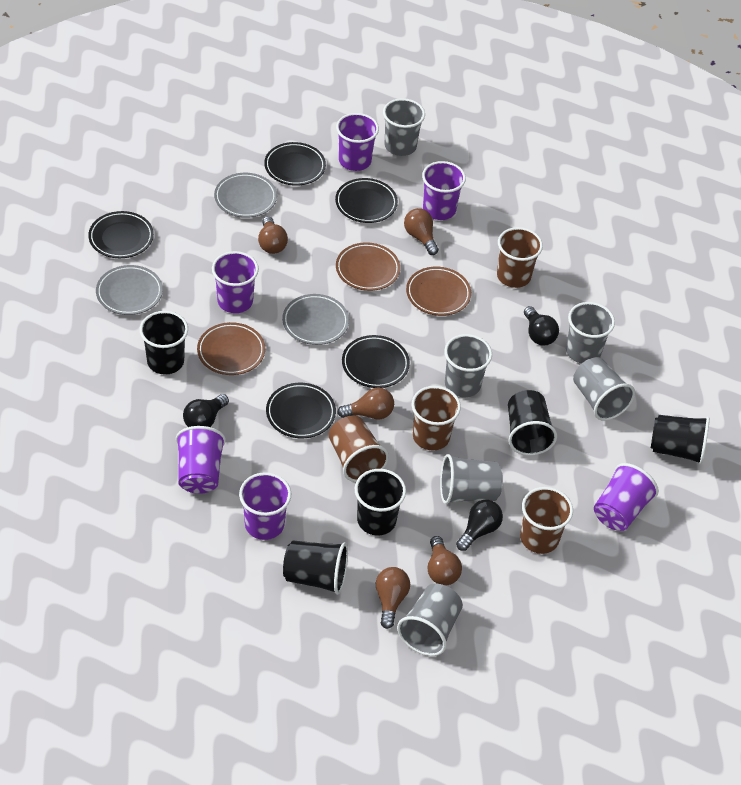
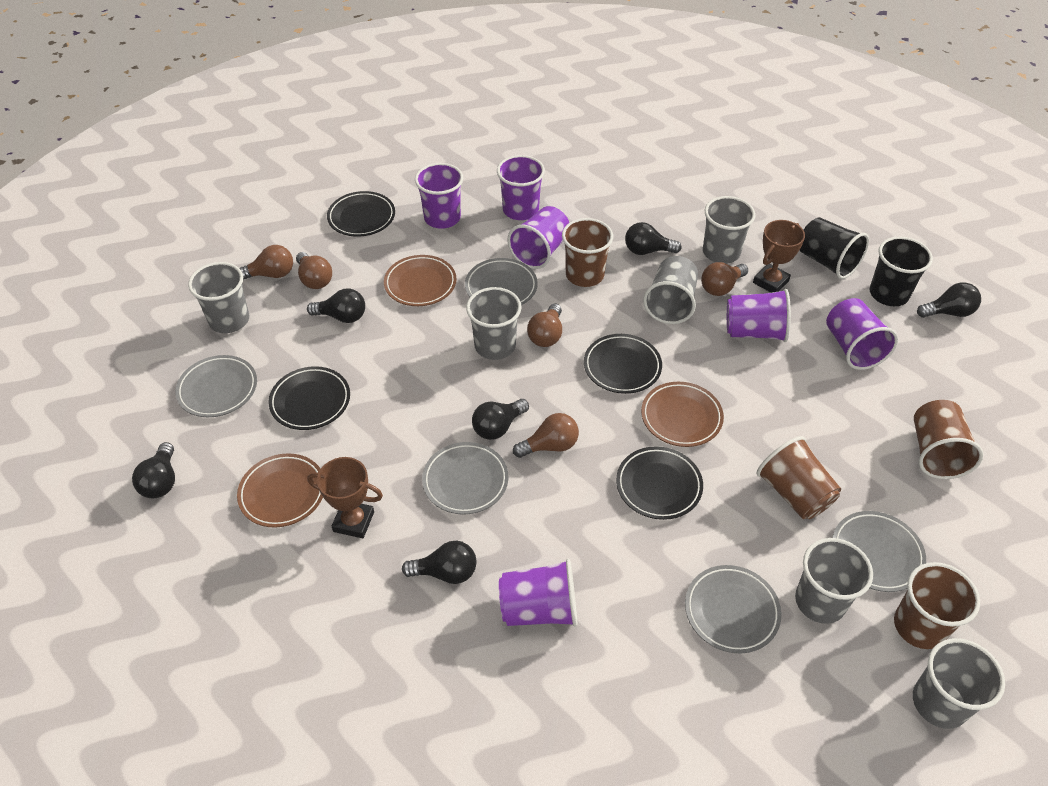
black cup: [140,311,188,375] [283,541,348,595] [355,469,406,535] [508,390,557,455] [651,415,710,465] = 5 -> [799,217,869,279] [870,236,933,306] = 2
black light bulb: [183,394,229,427] [456,500,503,551] [524,306,559,346] = 3 -> [132,442,175,498] [307,289,365,323] [402,541,477,584] [472,399,529,440] [625,222,682,255] [917,283,981,318] = 6
black plate: [88,211,154,258] [264,142,326,186] [266,383,336,438] [335,178,398,223] [342,335,410,388] = 5 -> [268,366,350,430] [327,191,395,237] [584,334,662,394] [616,446,703,520] = 4
brown trophy: none = 0 -> [307,457,383,539] [753,220,805,293] = 2
grey plate: [96,265,163,315] [214,173,277,218] [282,294,349,345] = 3 -> [175,355,257,417] [422,442,508,514] [465,258,538,305] [685,565,782,653] [832,511,926,592] = 5

